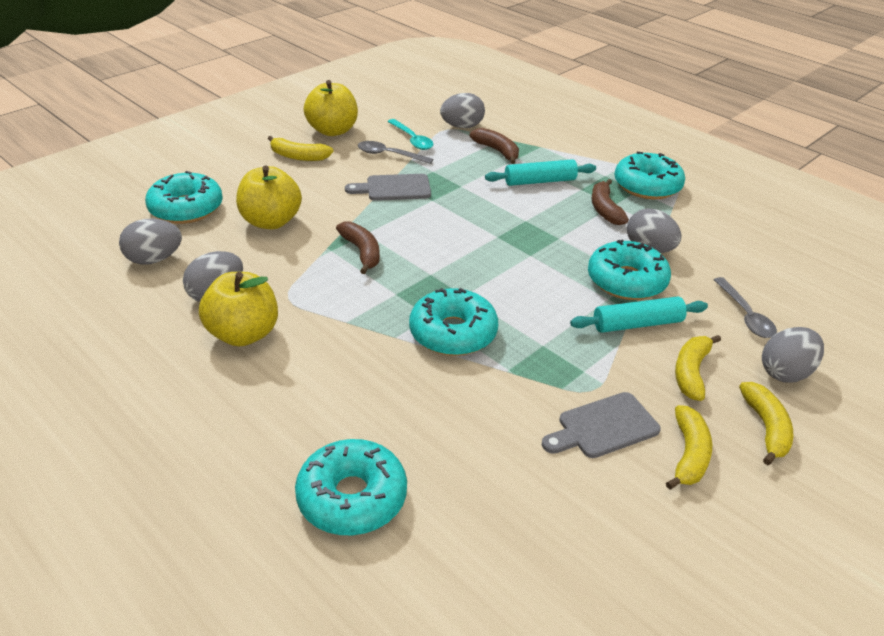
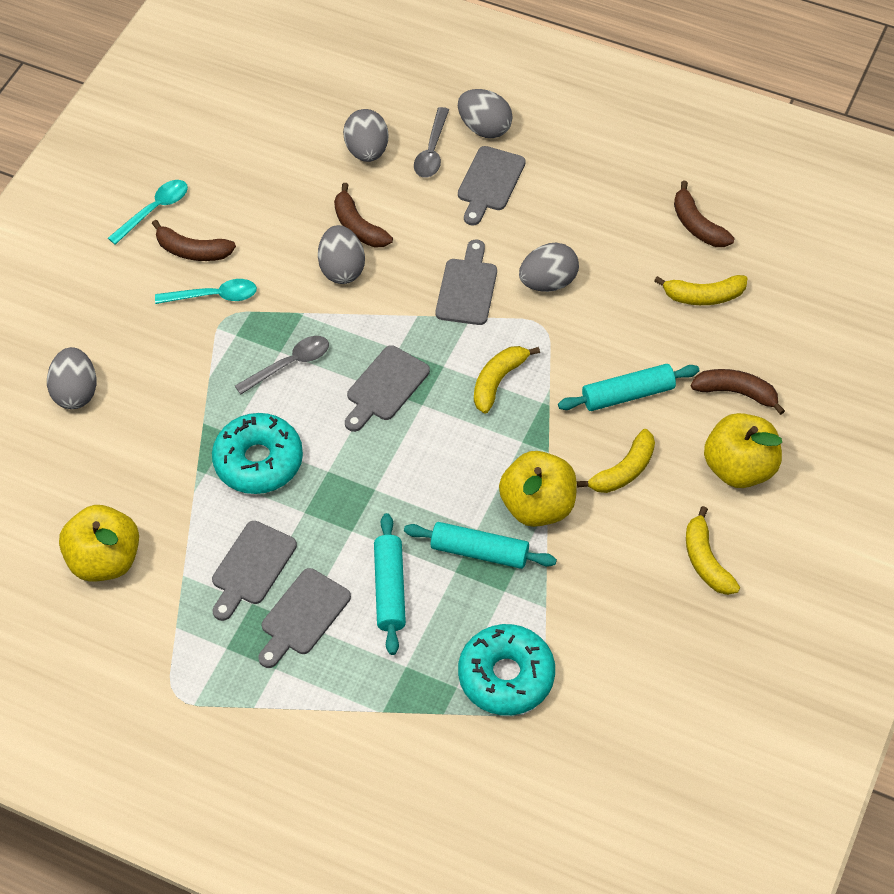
brown banana: [336,221,380,274] [470,128,519,164] [592,179,629,225] = 3 -> [152,220,236,261] [334,183,393,248] [674,181,735,247] [691,369,785,415] = 4
grey cutting board: [345,174,431,201] [542,392,661,458] = 2 -> [212,521,297,621] [258,568,351,668] [345,345,430,432] [435,240,497,325] [458,146,526,226] = 5
turquoise donut: [145,171,223,224] [295,439,407,535] [409,288,498,356] [588,239,671,300] [615,152,685,199] = 5 -> [212,413,303,494] [458,624,555,715] = 2
turquoise rolling pin: [485,159,596,186] [570,297,708,333] = 2 -> [374,513,406,655] [404,522,557,569] [558,364,699,411] = 3
turquoise spoon: [387,119,433,150] = 1 -> [108,180,188,245] [155,279,257,304] = 2

